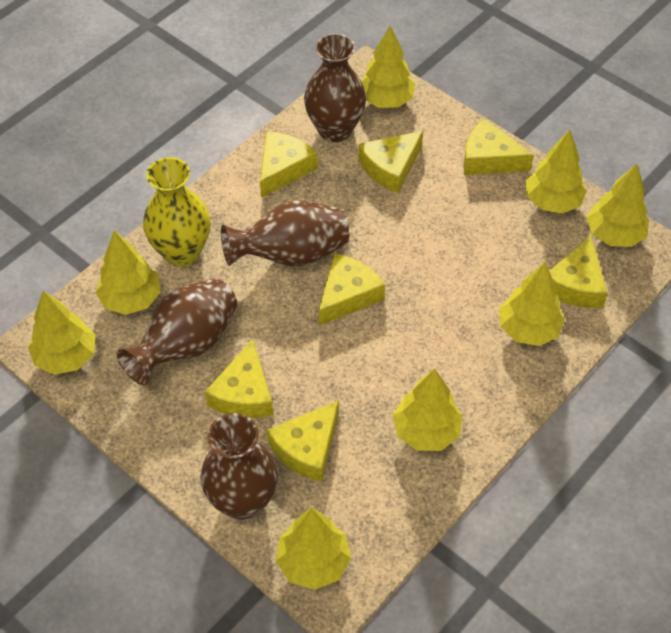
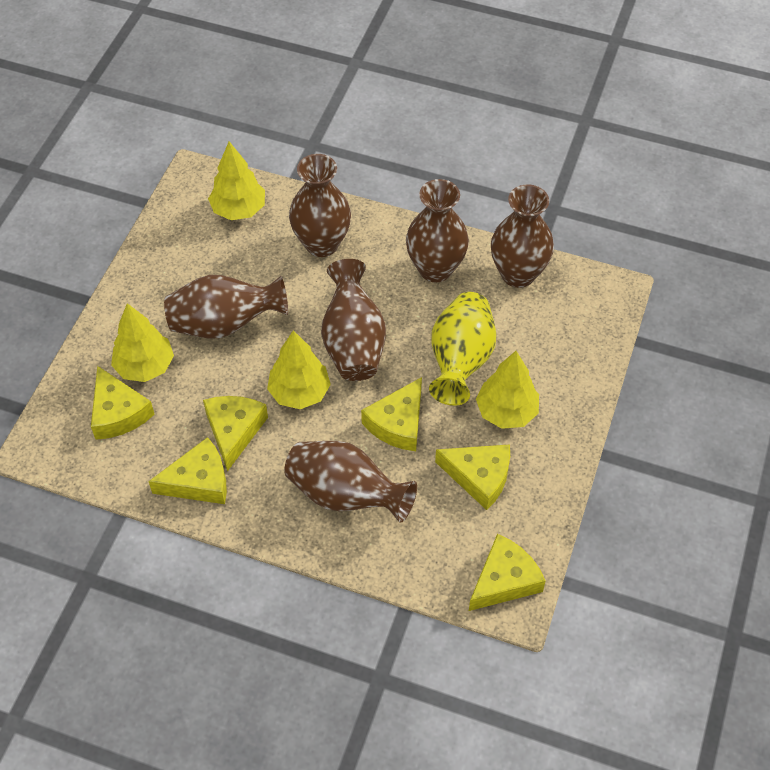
brown vase: [117,278,237,385] [200,413,278,520] [221,200,349,267] [304,33,366,142] = 4 -> [164,275,288,339] [284,441,417,523] [289,154,351,257] [321,259,386,381] [406,179,469,282] [491,184,554,288] = 6
yellow cheese: [205,339,273,418] [260,131,318,198] [267,400,339,482] [319,253,385,326] [358,131,423,193] [463,118,534,175] [549,236,608,308] = 7 -> [91,366,155,440] [148,437,227,504] [203,396,268,471] [361,377,422,451] [435,444,510,510] [469,534,546,611] = 6
yellow tree: [28,291,96,375] [95,230,161,315] [276,508,351,590] [361,26,415,108] [393,369,463,451] [499,262,565,346] [526,130,587,214] [586,164,649,247] = 8 -> [111,303,174,382] [208,141,265,220] [267,330,331,409] [476,351,539,429] = 4

